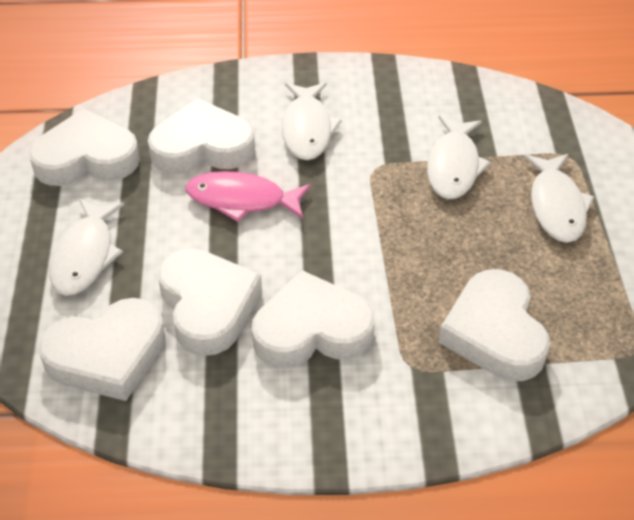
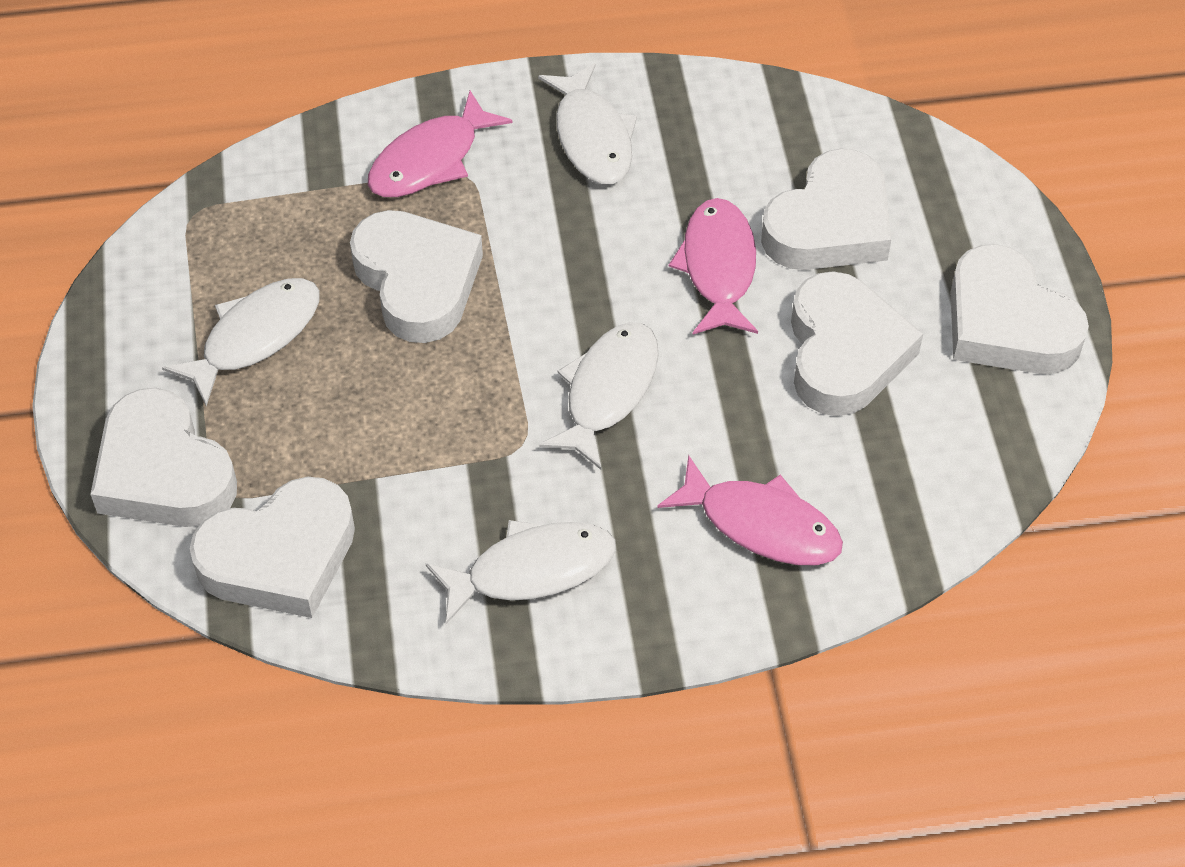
pink fish: [186,171,311,222] = 1 -> [368,91,513,197] [657,455,843,565] [669,198,758,335] = 3

